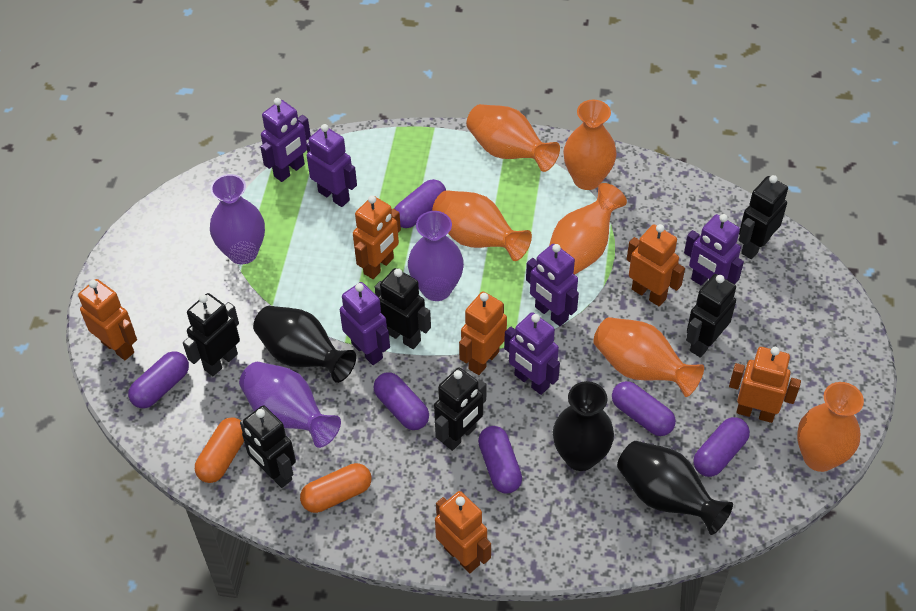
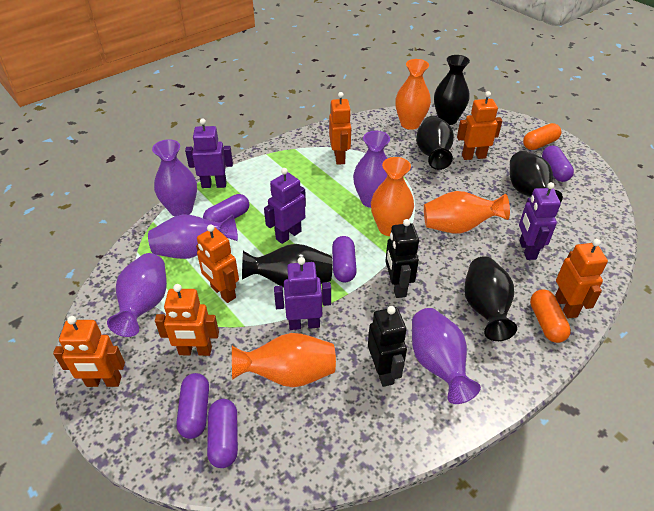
black robot: [183,293,240,376] [240,405,296,488] [374,268,431,349] [434,368,486,451] [686,274,736,358] [739,175,788,259] = 6 -> [368,306,407,387] [385,219,419,298] = 2
black vase: [253,306,356,383] [553,381,614,471] [617,441,733,535] = 3 -> [242,244,332,287] [416,116,454,170] [434,55,470,125] [464,256,517,341] [510,151,563,202] = 5
orange vase: [432,190,532,261] [466,104,560,172] [549,183,627,274] [563,100,617,190] [593,317,704,397] [797,382,864,472] = 6 -> [232,333,336,387] [371,157,414,236] [395,59,431,130] [424,191,510,233] = 4
purple capsule: [128,351,189,408] [373,372,429,430] [394,179,446,228] [478,426,522,494] [612,381,676,436] [693,417,750,477] = 6 -> [176,373,209,439] [203,194,249,222] [207,399,238,468] [332,236,357,282] [542,145,574,182] = 5
purple robot: [260,98,311,182] [306,124,357,207] [340,282,390,365] [504,312,560,395] [526,244,579,326] [684,214,744,285] = 6 -> [185,119,233,188] [264,168,306,244] [274,257,331,330] [519,182,561,260] = 4
purple vase: [210,174,265,264] [239,362,341,448] [408,211,464,301] = 3 -> [107,253,167,337] [148,214,238,259] [152,139,197,217] [353,131,390,208] [412,308,481,404] = 5

